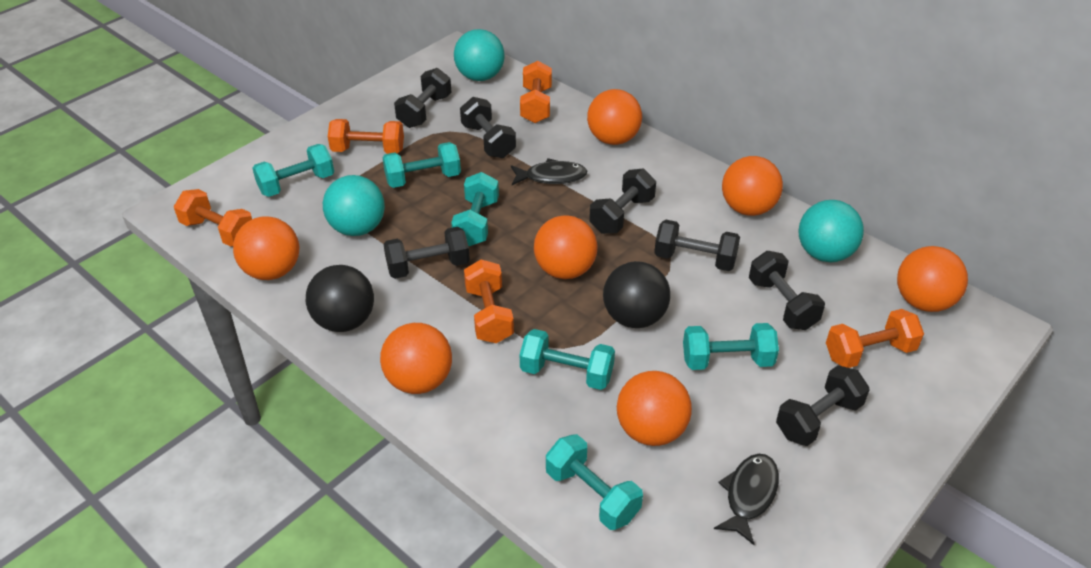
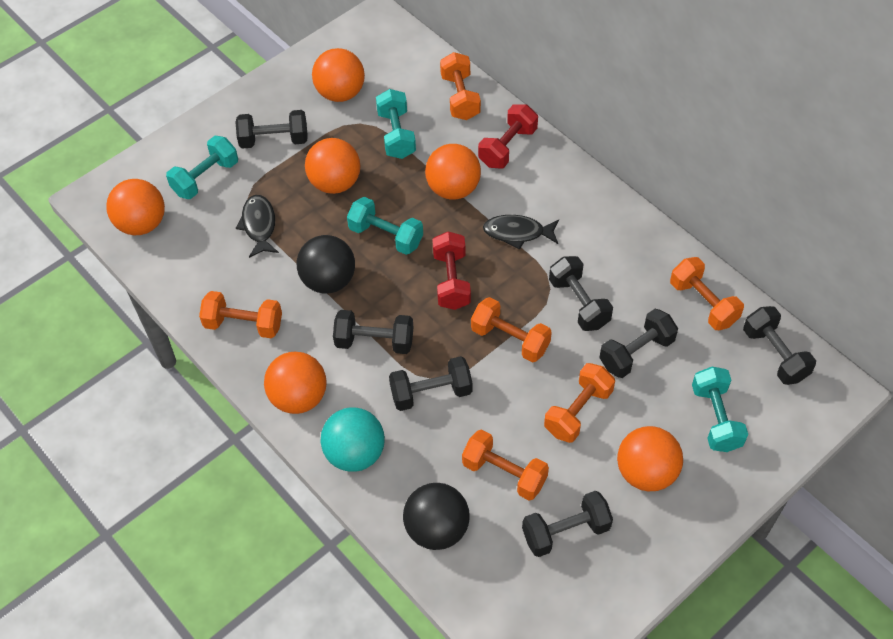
orange ball: [233,217,299,280] [380,323,452,394] [534,215,598,279] [587,89,642,145] [617,371,692,446] [722,156,783,216] [897,246,968,312] = 7 -> [106,179,165,235] [264,352,326,414] [305,138,360,194] [312,48,365,102] [425,144,481,199] [617,426,683,491] = 6
orange dumbbell: [174,189,252,247] [328,119,404,154] [464,259,514,343] [520,61,552,123] [826,309,924,368] = 5 -> [199,291,282,338] [440,52,481,120] [462,429,549,501] [471,297,552,363] [544,363,615,443] [670,257,744,330] = 6
red dumbbell: none = 0 -> [432,231,471,310] [478,104,538,168] = 2
turquoise ball: [323,175,385,236] [454,29,505,81] [798,200,864,262] = 3 -> [320,407,385,472] = 1
turquoise dumbbell: [252,144,334,197] [382,142,461,188] [451,172,499,246] [520,329,615,390] [546,434,643,530] [683,323,779,370] = 6 -> [166,136,238,199] [347,197,423,255] [376,89,416,159] [692,367,748,452] = 4

